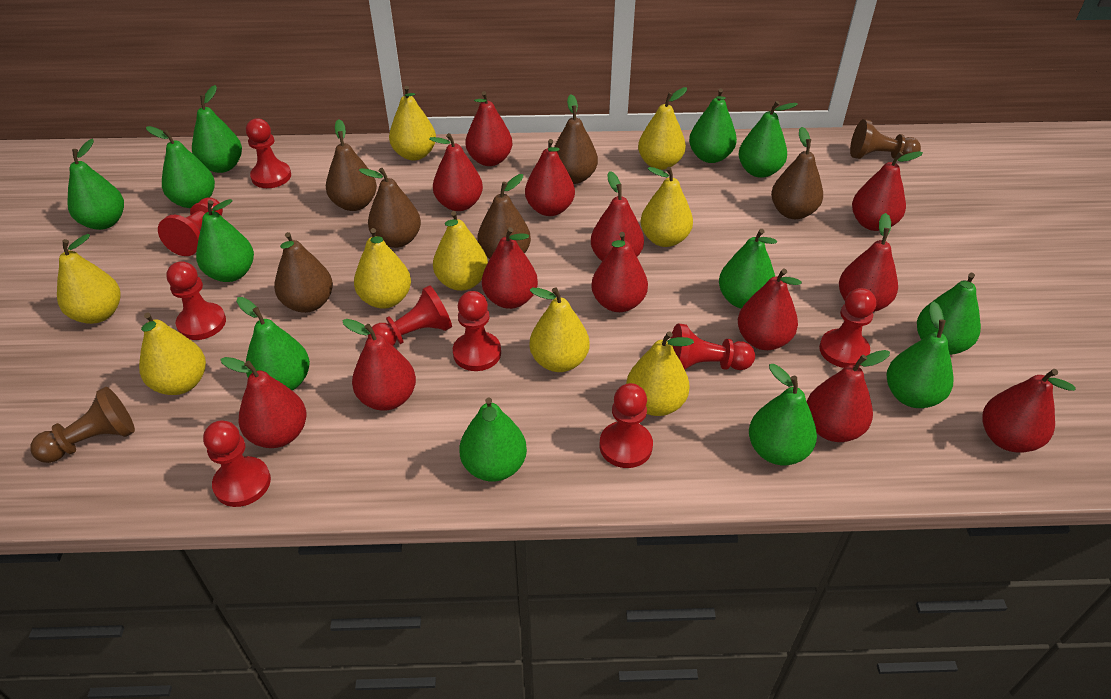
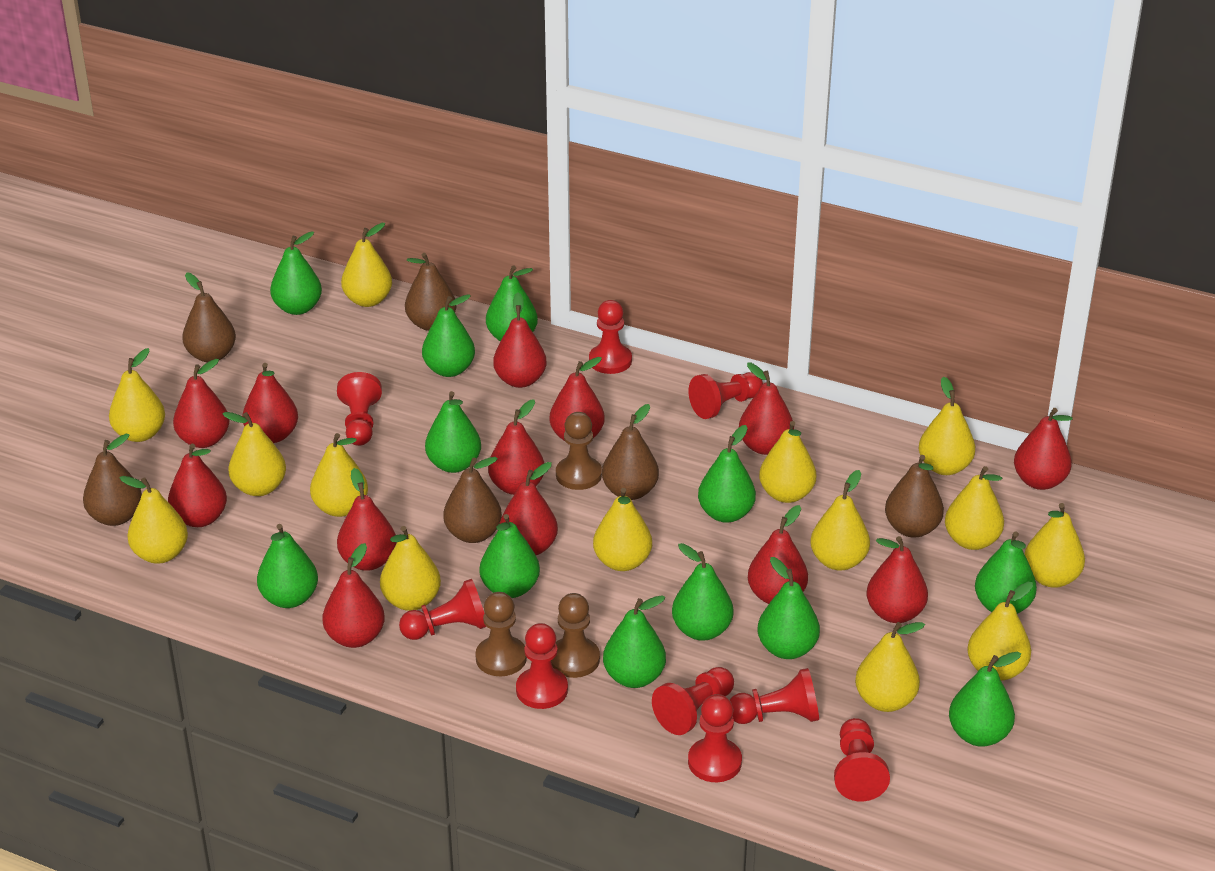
brown pawn: [30,387,135,463] [850,119,921,159] = 2 -> [475,592,527,676] [551,593,600,678] [556,412,602,490] = 3
yellow pear: [57,234,120,324] [139,313,206,395] [354,228,411,309] [389,86,436,161] [433,211,488,291] [530,287,589,372] [626,332,694,416] [638,87,687,170] [641,167,693,247] = 9 -> [109,348,165,442] [120,476,188,564] [222,412,286,496] [310,433,368,517] [341,223,392,307] [380,526,441,611] [593,488,652,571] [759,421,816,503] [810,470,870,571] [855,622,925,712] [919,376,975,475] [945,466,1004,550] [967,582,1033,681] [1024,503,1085,588] = 14

